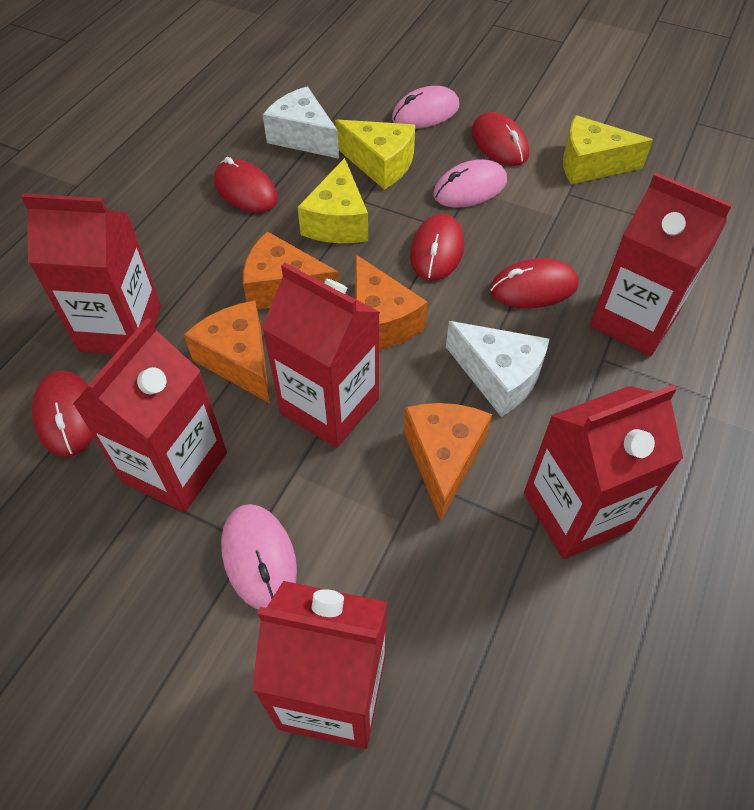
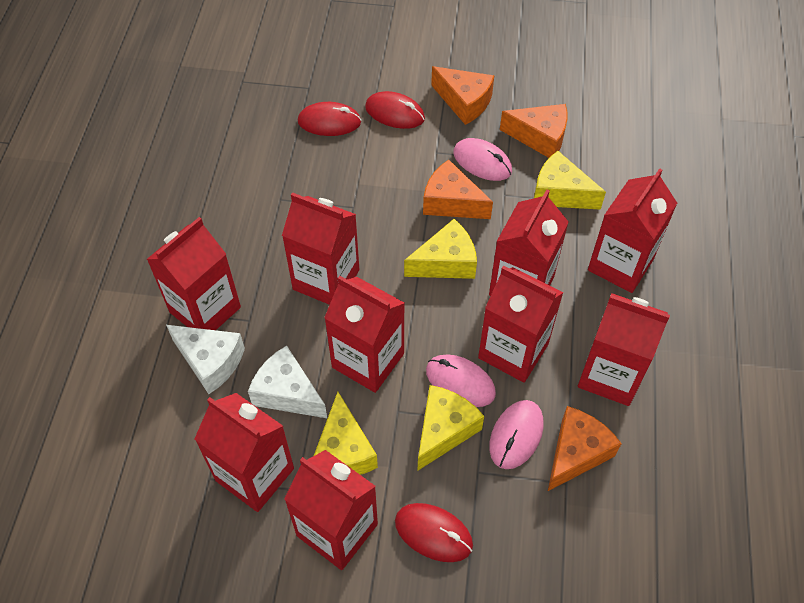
red carton: [21,193,161,354] [73,318,227,513] [252,581,388,749] [262,262,380,448] [524,384,683,559] [590,172,733,356] = 6 -> [147,217,241,330] [195,393,294,512] [282,192,359,305] [284,450,378,570] [324,276,405,393] [478,266,564,383] [489,189,569,296] [578,293,670,406] [588,168,677,293] = 9
red mouse: [32,371,94,457] [214,157,278,213] [410,214,464,281] [471,112,529,166] [490,258,579,308] = 5 -> [298,102,361,136] [365,91,425,129] [395,503,473,562] = 3
yellow cheese: [298,158,368,243] [335,120,415,189] [563,115,653,184] = 3 -> [314,392,378,475] [404,219,477,279] [417,385,484,471] [534,151,606,210] = 4

